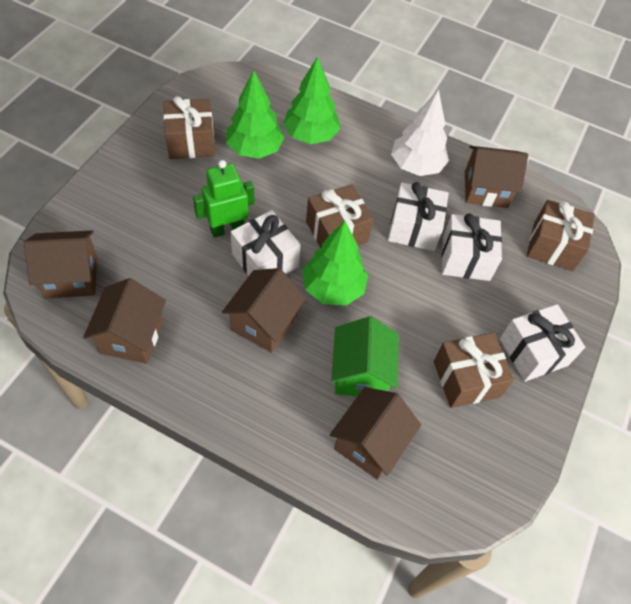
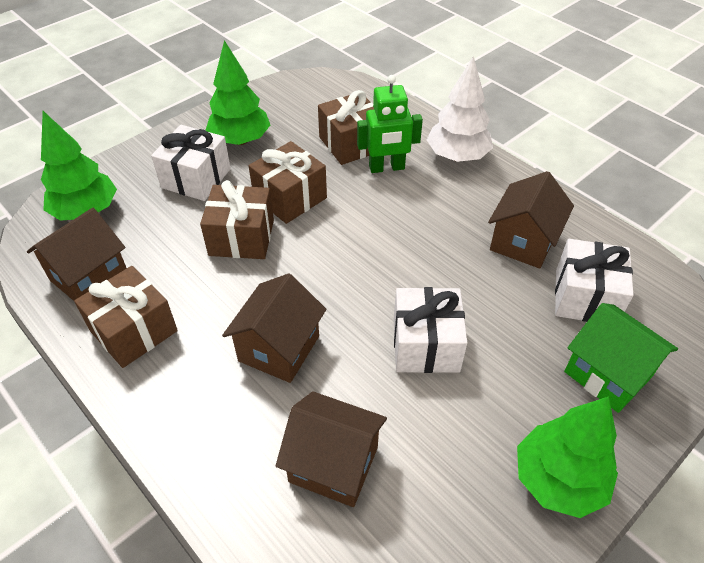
brown house: [24,230,97,299] [83,278,166,364] [222,268,306,353] [330,387,421,480] [465,146,528,208] = 5 -> [27,208,127,301] [222,273,326,383] [276,391,387,507] [488,171,574,269] = 4
white gift: [230,210,301,276] [388,182,449,251] [442,213,502,281] [500,304,585,382] = 4 -> [151,125,231,201] [394,287,468,373] [555,239,633,322] = 3

